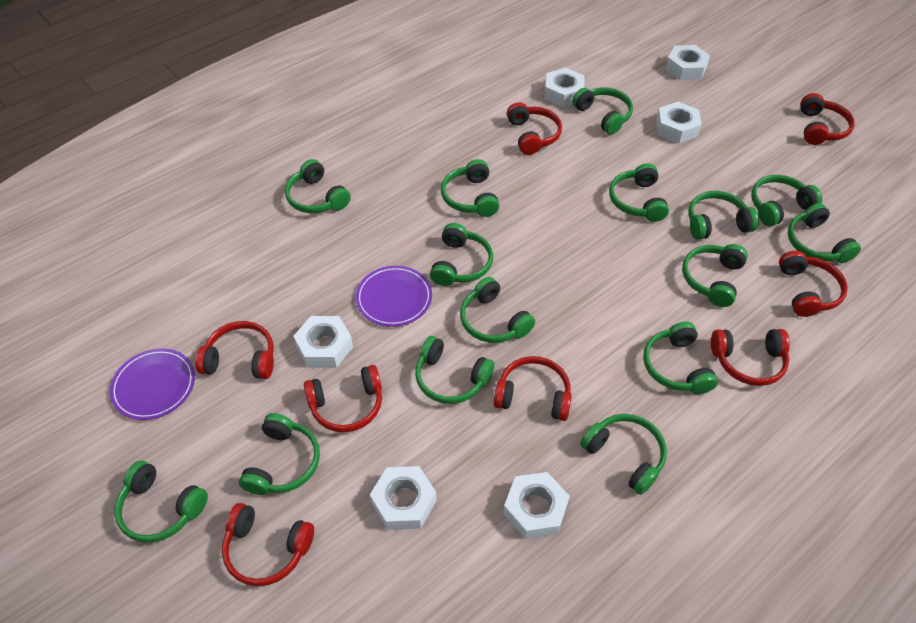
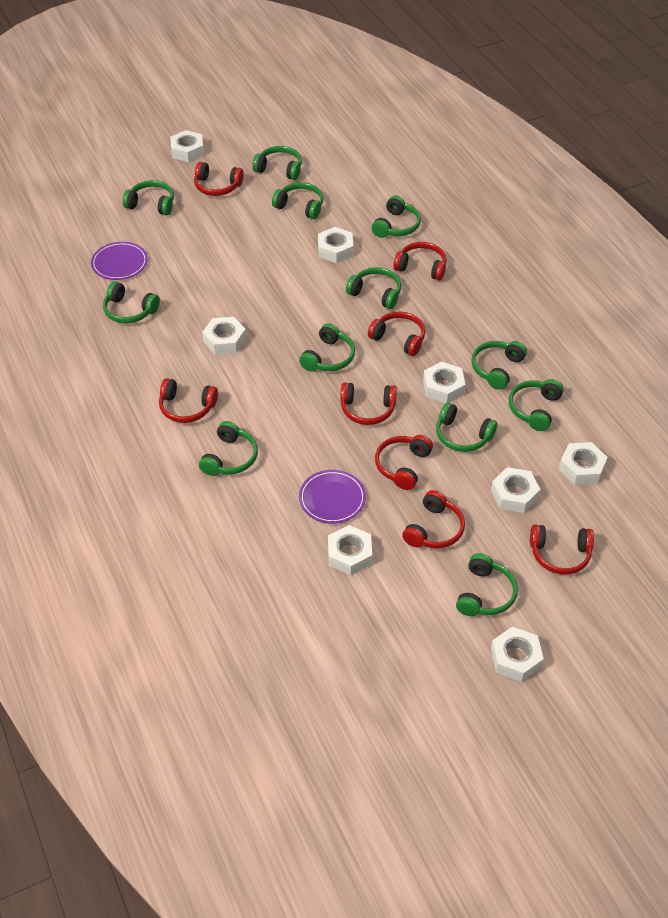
green headphones: [114,461,208,543] [239,413,320,495] [285,159,351,213] [415,336,494,404] [430,223,493,286] [441,159,499,217] [460,277,535,343] [572,87,633,135] [580,414,667,495] [609,163,669,222] [643,321,718,394] [682,244,748,307] [688,191,759,240] [751,175,822,226] [788,203,861,263] = 15 -> [103,281,160,323] [123,180,174,215] [199,421,258,476] [252,146,302,180] [272,182,323,219] [299,323,355,372] [346,267,401,309] [372,196,421,238] [436,402,498,452] [456,553,518,616] [471,341,527,390] [509,379,564,431] = 12
white nut: [293,316,353,368] [370,466,437,530] [503,472,570,539] [544,68,585,107] [656,102,702,143] [665,45,710,80] = 6 -> [170,130,204,162] [202,317,246,355] [318,227,353,263] [328,525,372,575] [423,361,466,403] [491,467,540,513] [491,626,544,682] [559,442,608,485] = 8

